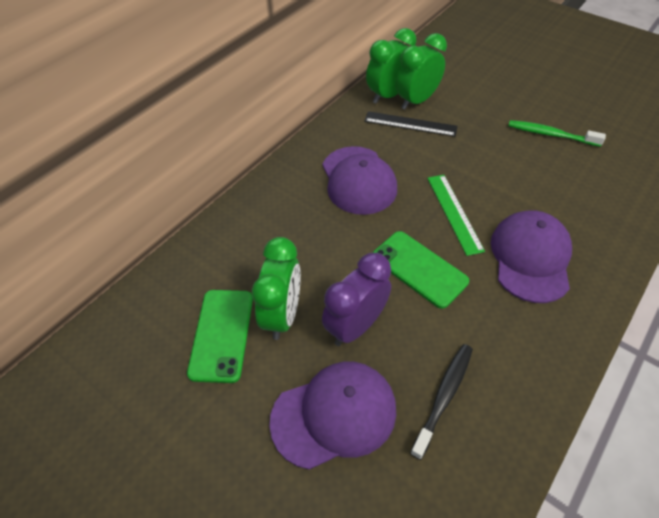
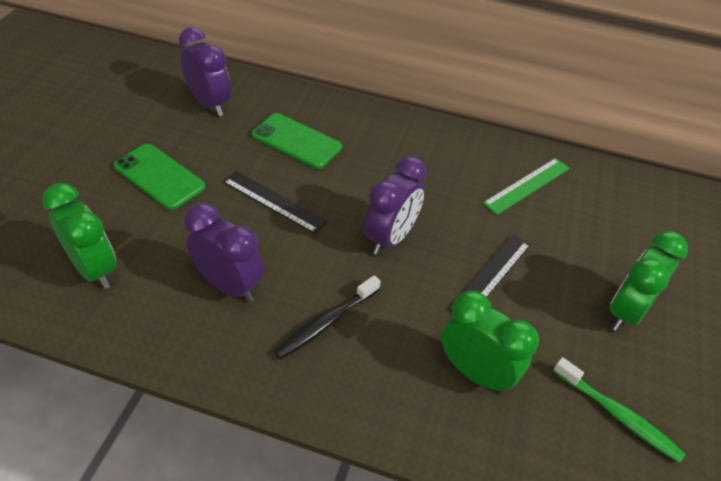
black ruler: [364,111,458,137] = 1 -> [223,171,327,234] [447,234,530,312] = 2
purple cap: [269,362,396,470] [323,146,397,215] [491,210,572,303] = 3 -> none = 0
purple clock: [322,253,391,346] = 1 -> [179,27,231,116] [185,203,264,302] [364,156,427,255] = 3

